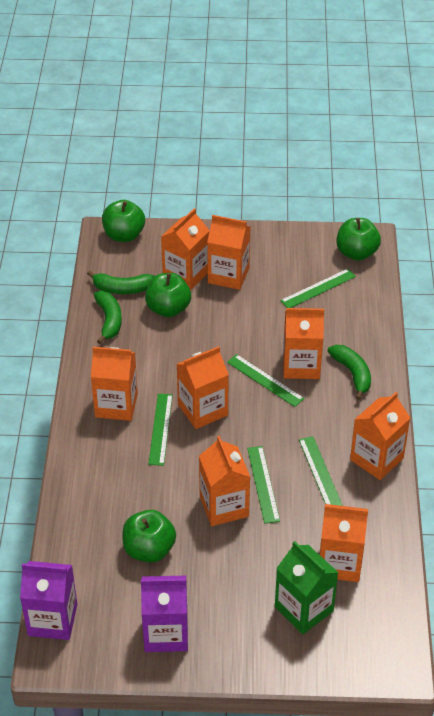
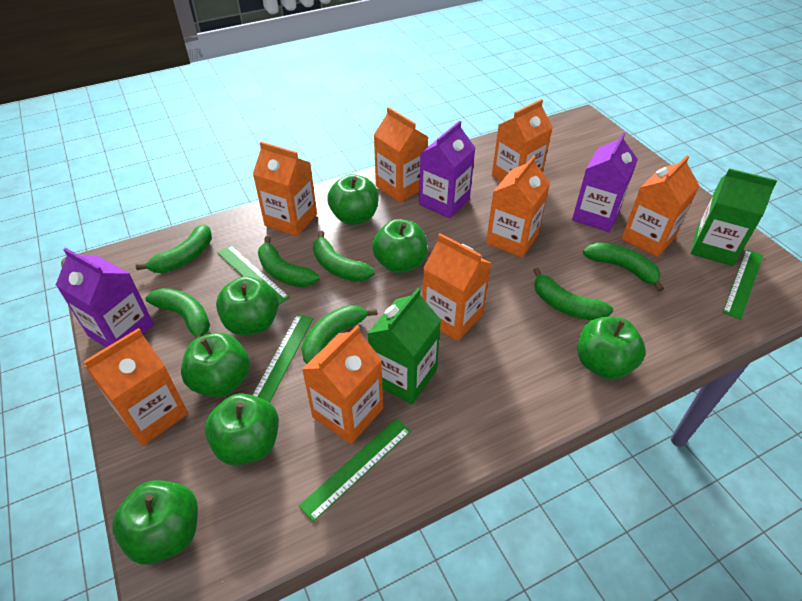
green apple: [102,200,145,242] [122,510,176,563] [145,273,191,317] [336,218,381,261] = 4 -> [112,480,198,565] [181,333,250,397] [205,393,279,465] [216,276,279,335] [328,174,379,225] [372,219,427,273] [578,317,646,380] = 7
green banana: [87,271,155,294] [94,291,122,344] [328,345,371,400] = 3 -> [136,224,212,273] [146,288,210,339] [258,236,319,287] [301,305,377,364] [313,231,375,282] [533,267,613,320] [583,242,664,292] = 7
green carton: [275,541,339,634] = 1 -> [367,288,441,404] [691,168,777,266] = 2
green ruler: [149,394,173,466] [227,354,304,407] [247,446,280,524] [280,269,356,308] [299,436,343,506] = 5 -> [217,245,290,304] [253,314,314,403] [299,418,411,522] [723,249,763,320] = 4
purple carton: [20,561,77,640] [141,576,188,652] = 2 -> [56,248,154,347] [419,121,475,219] [572,132,638,232] = 3

